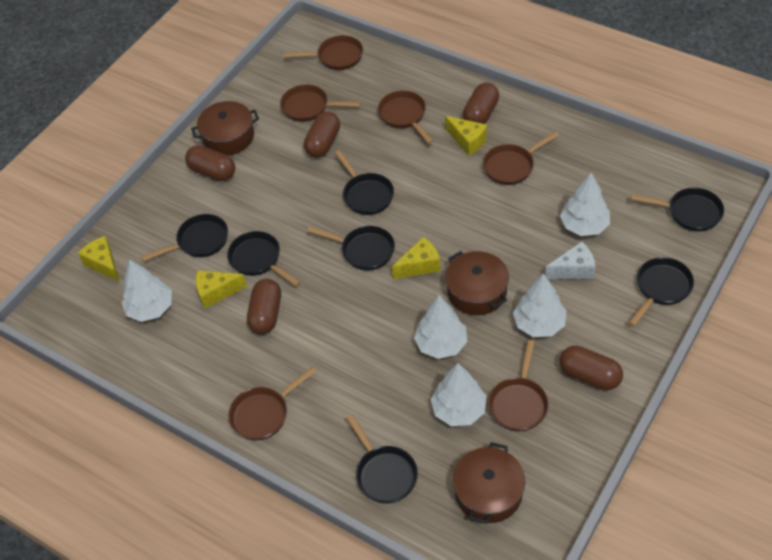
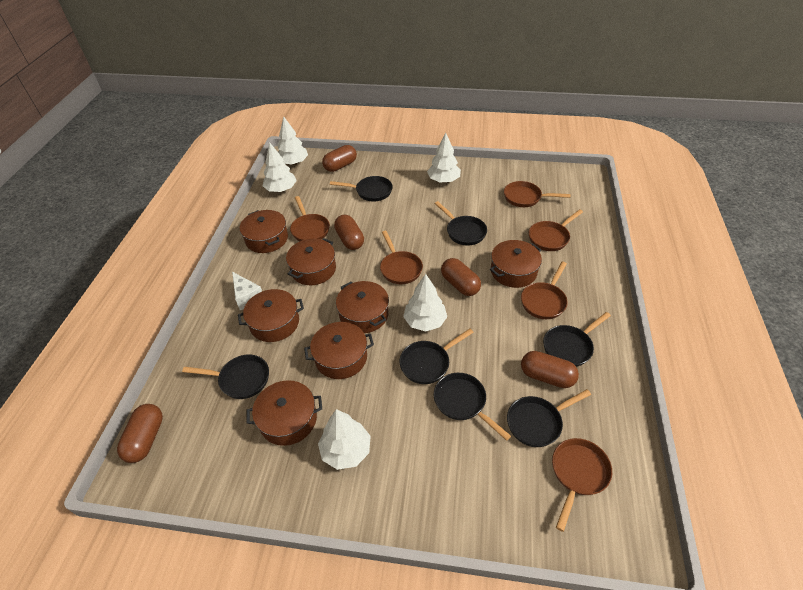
brown pot: [191,101,259,155] [445,251,509,315] [453,442,525,524] = 3 -> [238,289,304,342] [240,210,288,253] [247,380,322,446] [286,238,336,285] [304,322,374,379] [336,281,389,333] [490,240,542,288] = 7
yellow cheese: [78,236,120,282] [196,271,247,308] [392,237,440,279] [445,116,487,156] = 4 -> none = 0

